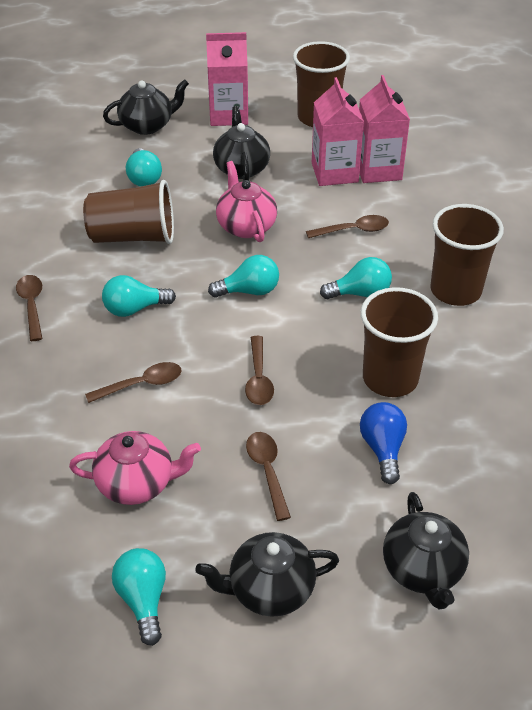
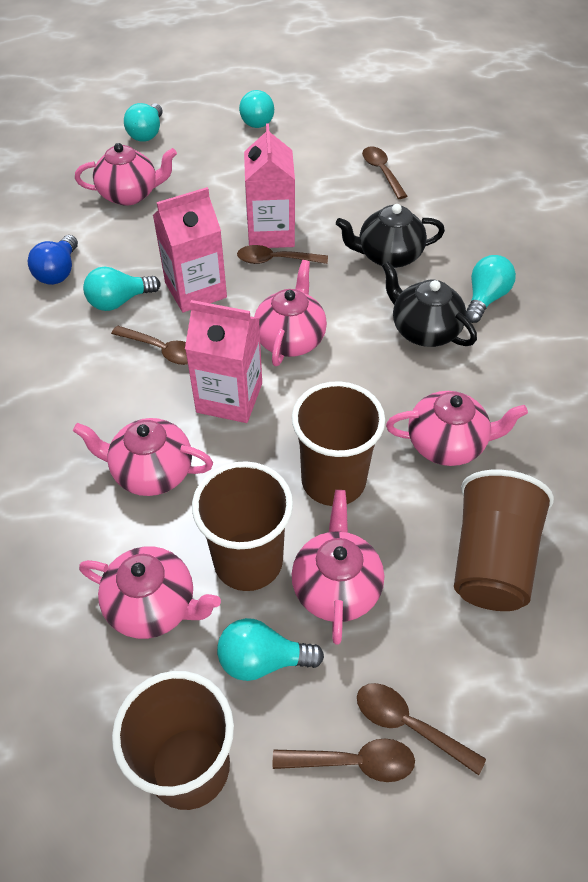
black teapot: [103,80,189,135] [195,532,339,617] [213,106,270,181] [383,492,469,609] = 4 -> [336,204,445,268] [382,261,477,347] = 2
pink teapot: [69,431,201,505] [216,161,277,242] = 2 -> [73,418,213,496] [75,143,177,206] [79,546,221,639] [254,260,327,366] [292,490,384,645] [386,391,528,466] = 6

